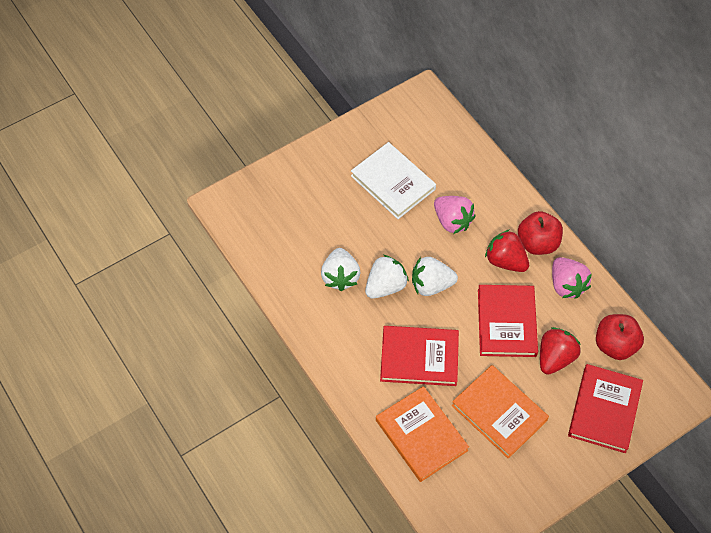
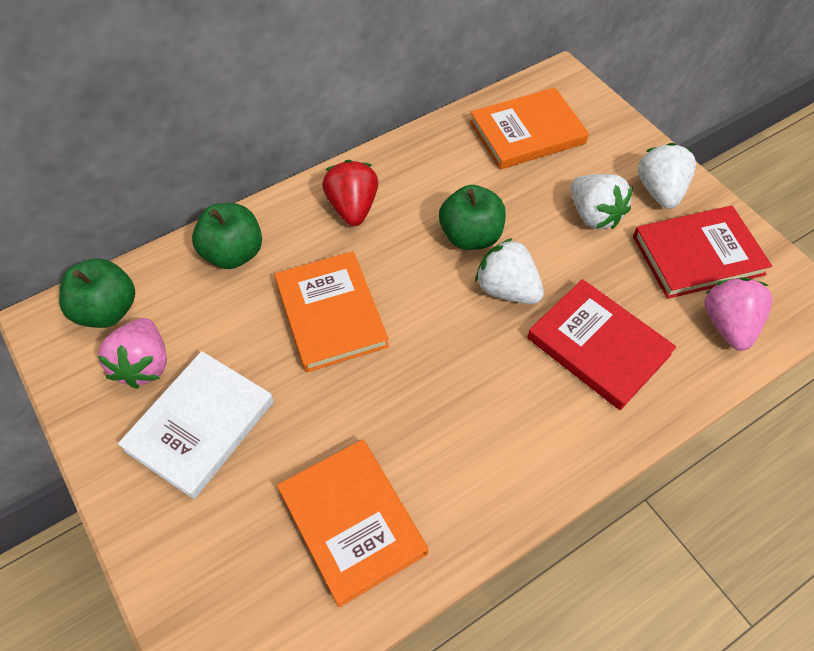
green apple: none = 0 -> [59,259,135,328] [192,203,262,269] [439,185,506,250] = 3
orange book: [376,386,469,482] [452,365,549,458] = 2 -> [274,251,389,373] [277,439,428,607] [470,87,589,170] = 3
red apple: [518,211,563,255] [596,314,644,360] = 2 -> none = 0
red book: [380,326,459,386] [478,285,538,357] [568,364,643,453] = 3 -> [527,279,676,410] [633,206,772,299] = 2
red strawberry: [485,229,529,272] [540,327,581,375] = 2 -> [322,160,378,226] = 1

